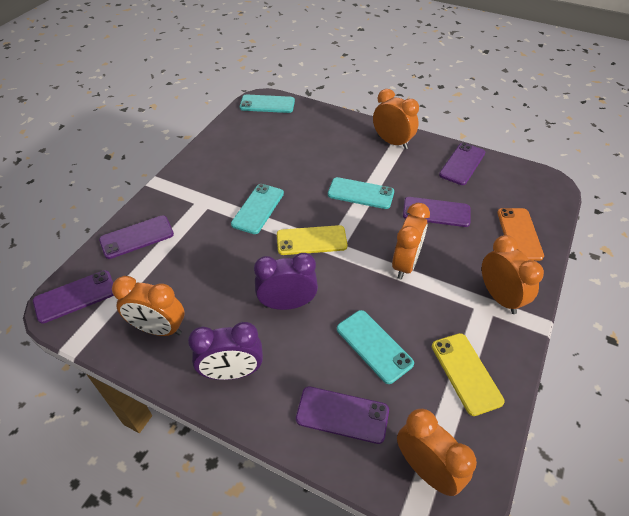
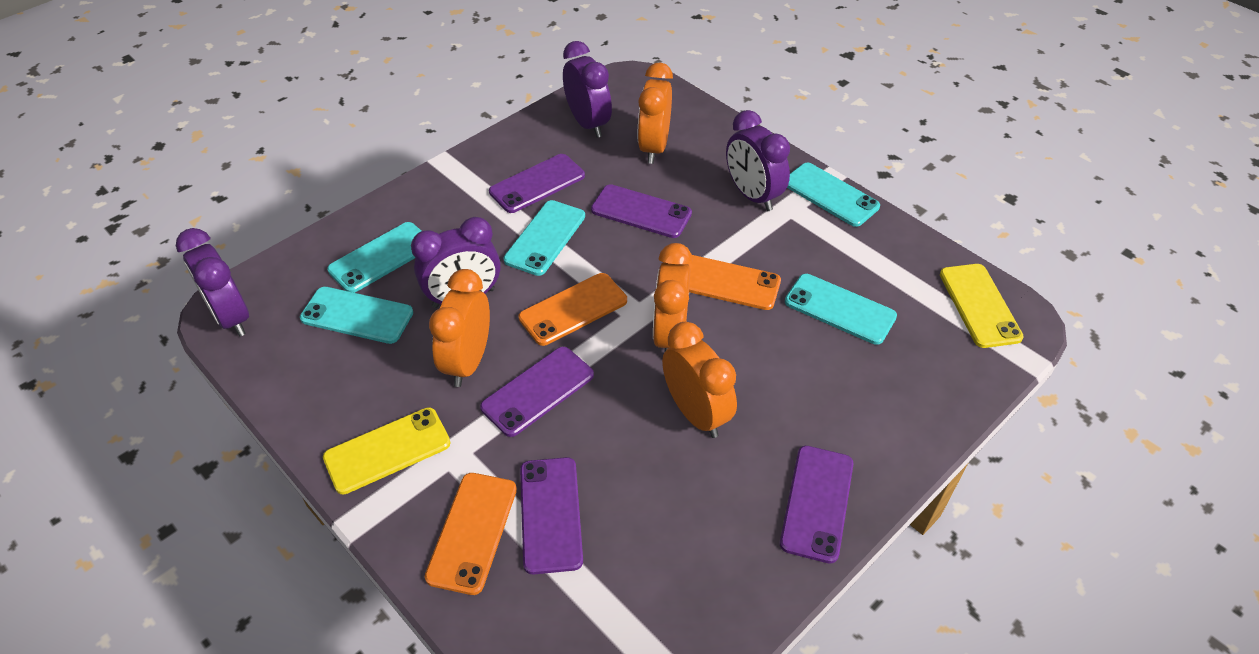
orange clock: [112,276,184,336] [373,89,419,149] [392,203,430,279] [397,409,477,496] [482,235,544,314] = 5 -> [429,269,490,387] [637,62,673,164] [653,243,693,351] [662,322,737,438] = 4
orange phone: [497,208,544,261] = 1 -> [425,473,517,595] [519,273,627,346] [688,255,781,310] = 3
purple clock: [188,322,263,380] [254,253,318,310] = 2 -> [176,228,249,336] [411,217,501,308] [563,41,612,138] [726,110,790,211] = 4
turquoise phone: [231,184,284,234] [240,94,295,113] [328,177,394,209] [337,310,414,384] = 4 -> [300,287,413,344] [327,222,421,293] [503,200,585,276] [785,274,897,345] [787,163,880,227] = 5

